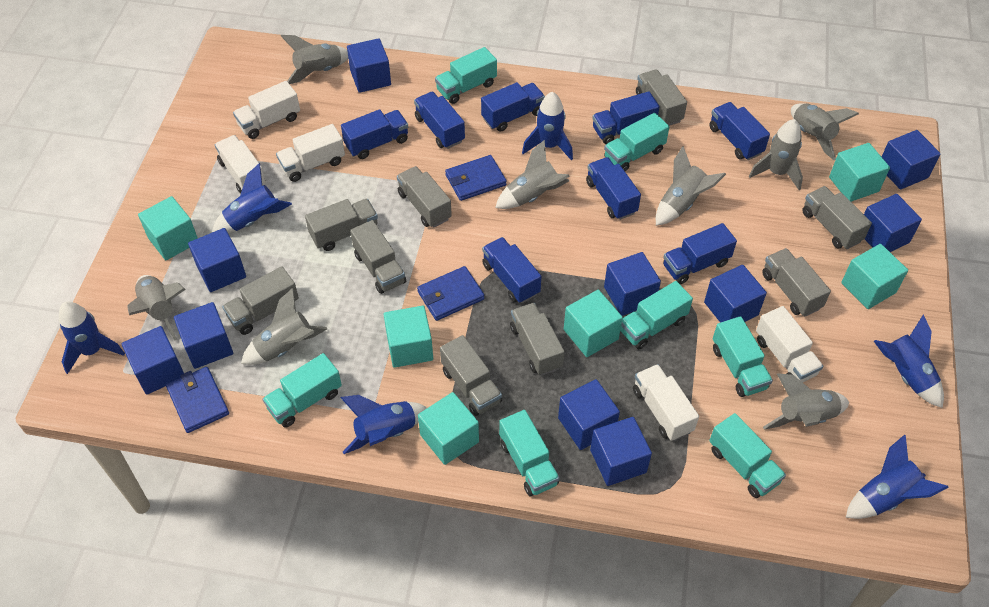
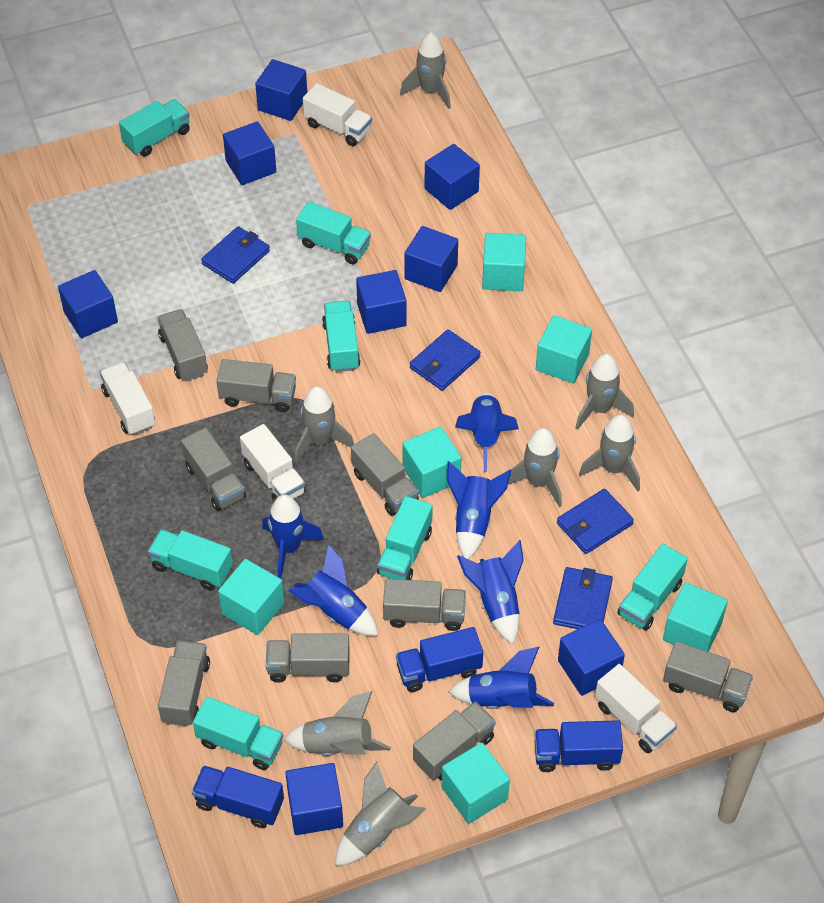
blue cube: [122,326,184,395] [174,302,233,369] [188,228,246,292] [347,38,391,93] [558,379,620,450] [590,417,652,486] [604,252,661,316] [704,265,767,323] [864,194,922,252] [882,130,941,190] = 10 -> [58,270,118,338] [223,121,276,185] [255,59,307,121] [285,763,343,835] [356,270,407,334] [404,226,458,292] [425,144,480,210] [558,619,625,696] = 8
blue truck: [341,109,408,159] [414,92,465,149] [481,82,545,132] [482,237,541,303] [586,157,641,220] [592,91,659,144] [663,223,737,284] [709,102,770,160] = 8 -> [192,765,284,828] [396,627,483,692] [534,720,623,772] = 3
blue wallet: [166,367,229,433] [417,266,484,321] [445,155,506,201] = 3 -> [201,226,270,284] [410,329,481,391] [553,567,613,629] [557,489,634,554] = 4
grey rocket: [127,275,186,341] [241,288,327,365] [281,35,348,84] [495,140,570,209] [656,146,726,226] [749,119,803,190] [763,373,849,430] [791,103,859,160] = 8 -> [284,691,391,756] [294,386,354,463] [336,762,426,866] [400,32,451,109] [508,428,562,507] [575,354,634,430] [579,414,640,491] = 7
white truck: [215,135,266,194] [233,81,300,139] [276,124,345,182] [633,364,699,441] [756,306,823,382] = 5 -> [100,362,155,435] [240,424,306,502] [303,83,372,146] [595,664,677,753] = 4

